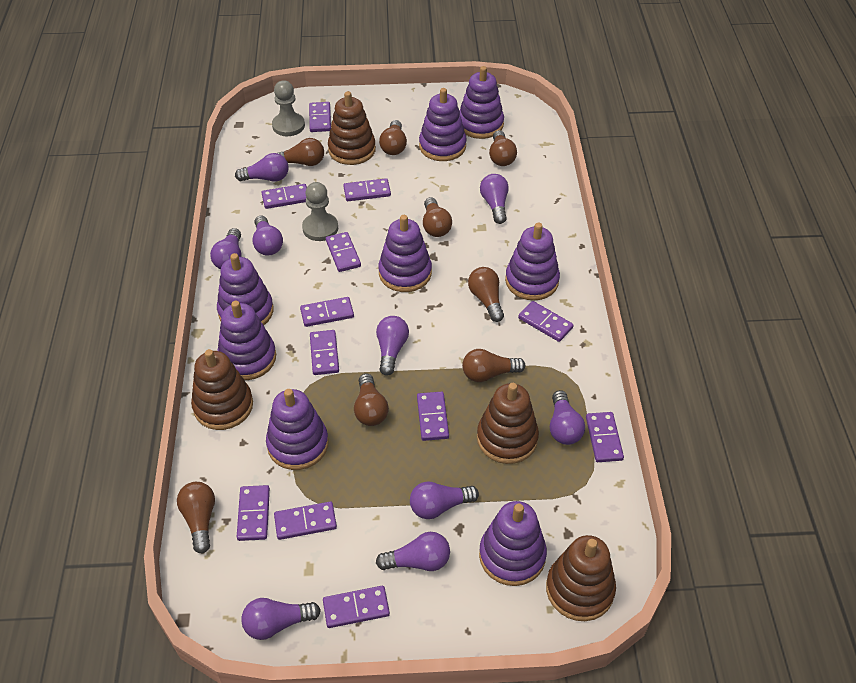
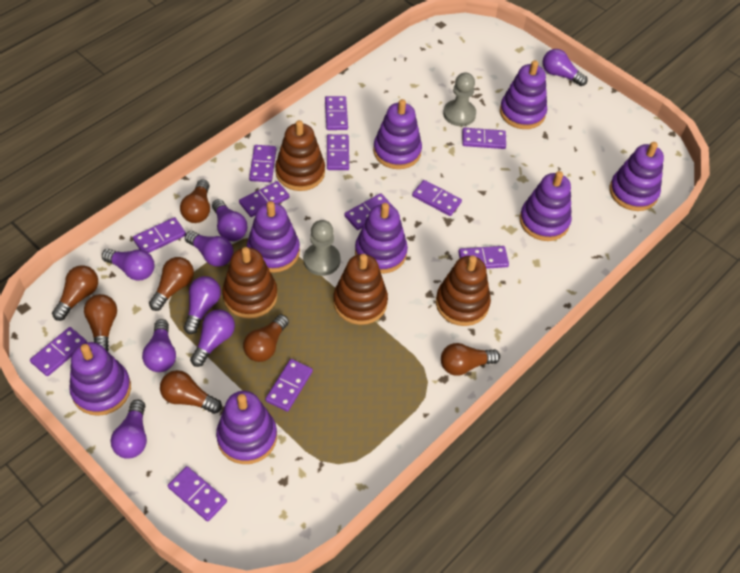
brown light bulb: [177,482,215,554] [278,138,324,166] [354,374,389,426] [379,120,407,155] [423,197,452,237] [462,349,525,382] [468,267,504,322] [489,130,517,166] = 8 -> [52,265,98,321] [84,294,117,351] [149,257,194,311] [160,370,222,414] [180,179,210,223] [243,314,289,362] [441,343,500,376] = 7
purple light bulb: [210,228,241,269] [235,153,289,182] [242,598,321,640] [252,215,283,256] [376,316,409,376] [376,532,450,571] [410,482,479,519] [480,174,509,224] [550,390,585,445] = 9 -> [102,249,154,281] [111,400,147,459] [142,319,176,372] [184,276,221,334] [185,231,233,267] [190,309,235,367] [212,199,247,241] [542,49,588,86] = 8

